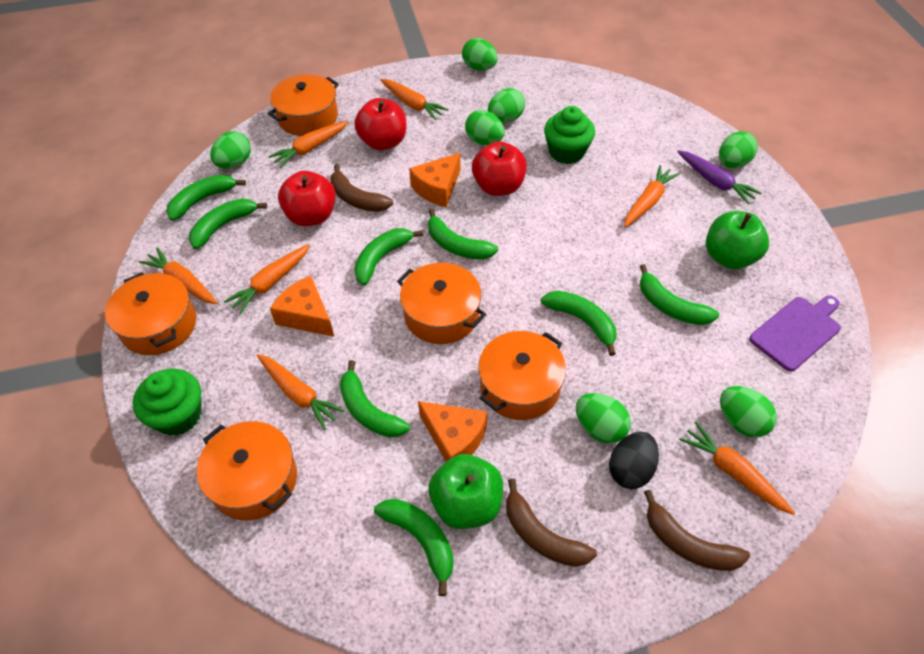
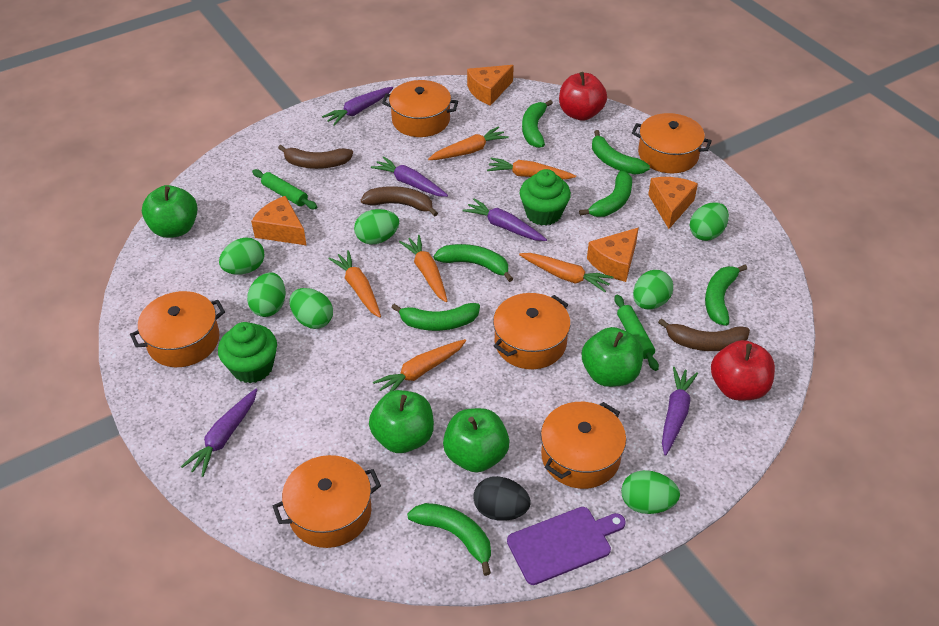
green apple: [429,454,503,529] [706,211,769,269] = 2 -> [142,185,198,238] [369,390,434,453] [443,408,510,472] [582,327,643,387] = 4
green banana: [166,175,246,221] [189,199,267,249] [340,360,410,437] [354,228,423,286] [374,499,454,596] [428,209,498,260] [541,291,617,356] [640,264,719,325] = 8 -> [391,303,480,331] [407,503,491,576] [434,244,513,282] [522,100,553,148] [579,171,632,217] [592,130,650,174] [705,265,747,326] = 7
green rolling pin: none = 0 -> [252,169,317,209] [614,295,659,371] = 2
orange carrot: [139,247,218,304] [224,244,310,314] [257,354,345,430] [268,121,349,168] [380,79,449,120] [624,165,680,227] [679,422,795,515] = 7 -> [328,250,381,318] [373,339,466,392] [399,235,448,303] [428,126,509,160] [487,158,576,179] [519,253,614,292] = 6
orange cheese: [270,276,334,337] [409,153,460,207] [418,401,487,462] = 3 -> [251,196,306,245] [467,65,514,106] [587,227,639,282] [648,177,698,229] = 4
orange pot: [105,272,196,355] [197,421,297,520] [268,74,339,136] [397,263,486,344] [478,331,566,420] = 5 -> [130,291,225,367] [273,455,381,548] [382,80,458,137] [493,293,570,369] [541,402,626,489] [632,113,712,173] = 6
purple carrot: [677,150,762,205] = 1 -> [181,389,257,477] [322,87,393,126] [371,156,448,197] [462,198,547,241] [662,367,698,456] = 5
red apple: [278,171,336,226] [354,98,406,151] [472,141,527,196] = 3 -> [559,72,607,121] [711,340,775,400] = 2

